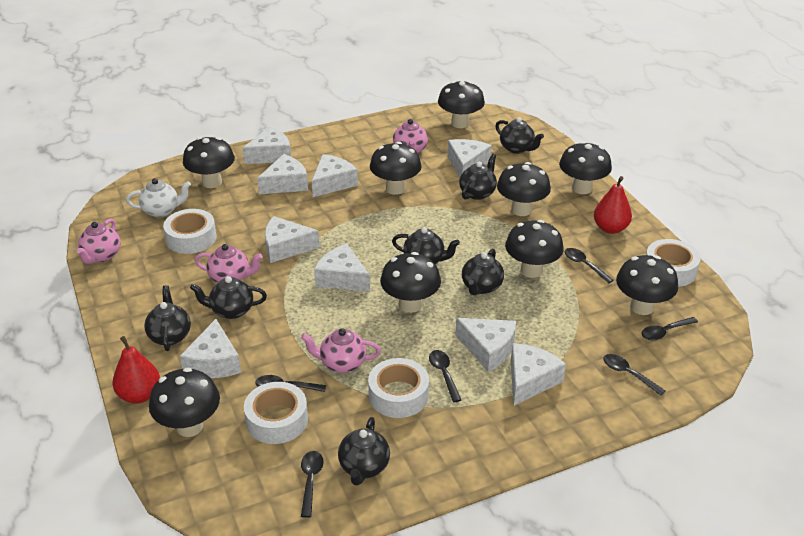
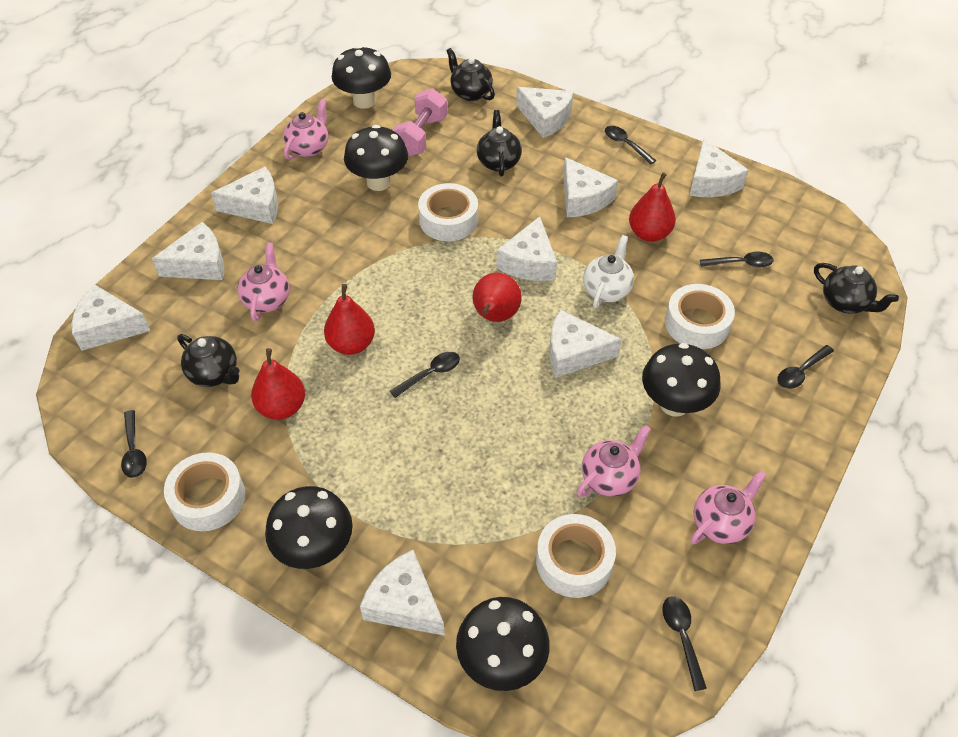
black mushroom: [149,368,220,437] [183,137,235,188] [370,142,422,195] [380,252,441,313] [438,81,485,128] [497,162,551,216] [505,220,564,278] [559,141,612,194] [616,255,678,315] = 9 -> [265,486,353,569] [332,46,391,109] [344,125,408,191] [456,597,550,691] [642,343,721,417] = 5
black teapot: [144,285,191,351] [190,276,267,319] [338,417,390,485] [392,227,460,264] [459,154,497,200] [462,249,504,295] [495,117,544,154] = 7 -> [177,334,240,387] [446,48,495,101] [477,110,522,177] [814,263,899,314] = 4
pink dumbbell: none = 0 -> [393,88,447,156] = 1
red pear: [113,336,160,404] [594,176,632,234] = 2 -> [251,348,305,420] [324,284,375,355] [473,273,522,322] [629,173,676,242] = 4

